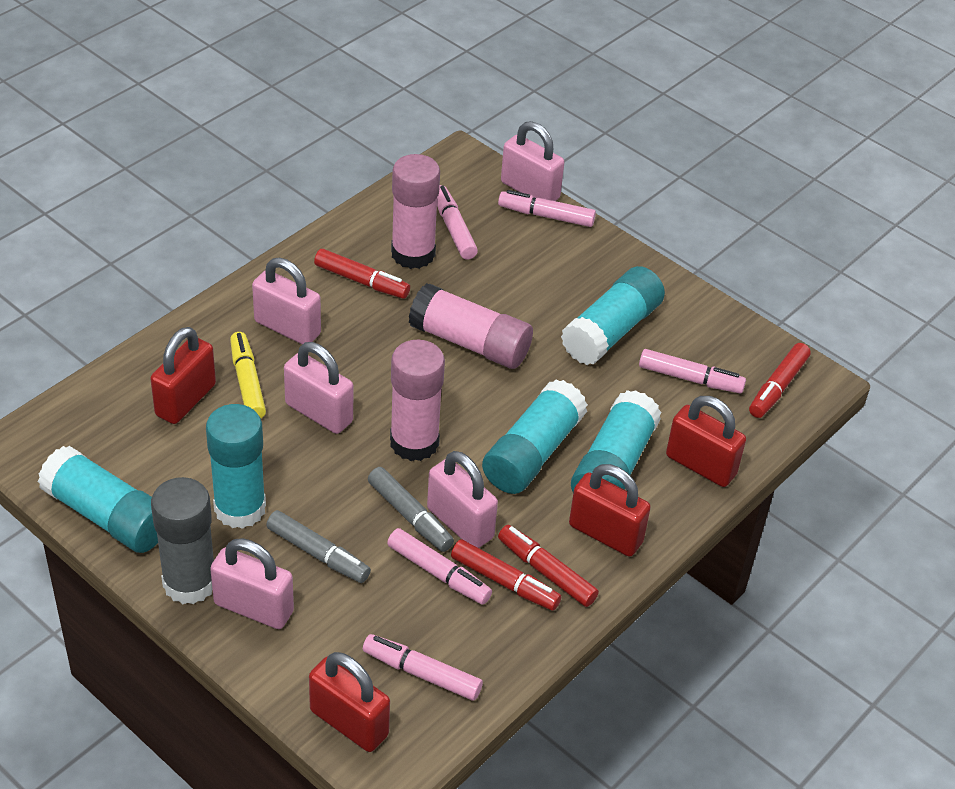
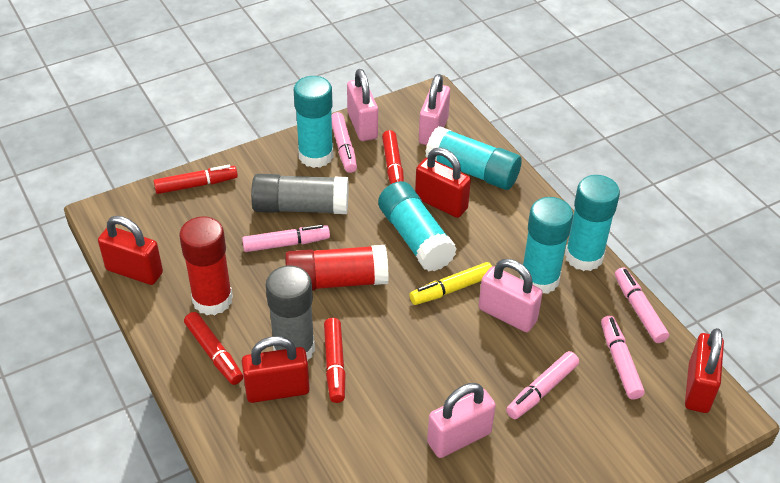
grey glue stick: [151,477,214,604] = 1 -> [251,174,349,214] [266,265,315,361] = 2
grey marker: [266,510,371,583] [368,467,454,552] = 2 -> none = 0
pink glue stick: [390,340,445,461] [391,154,440,269] [409,283,533,369] = 3 -> none = 0
pink padlock: [210,538,294,629] [252,258,321,345] [284,342,353,434] [427,451,498,548] [501,121,564,201] = 5 -> [347,69,378,141] [419,74,450,145] [427,383,496,458] [478,259,543,332] = 4
red glue stick: none = 0 -> [179,216,233,315] [285,245,389,291] = 2

